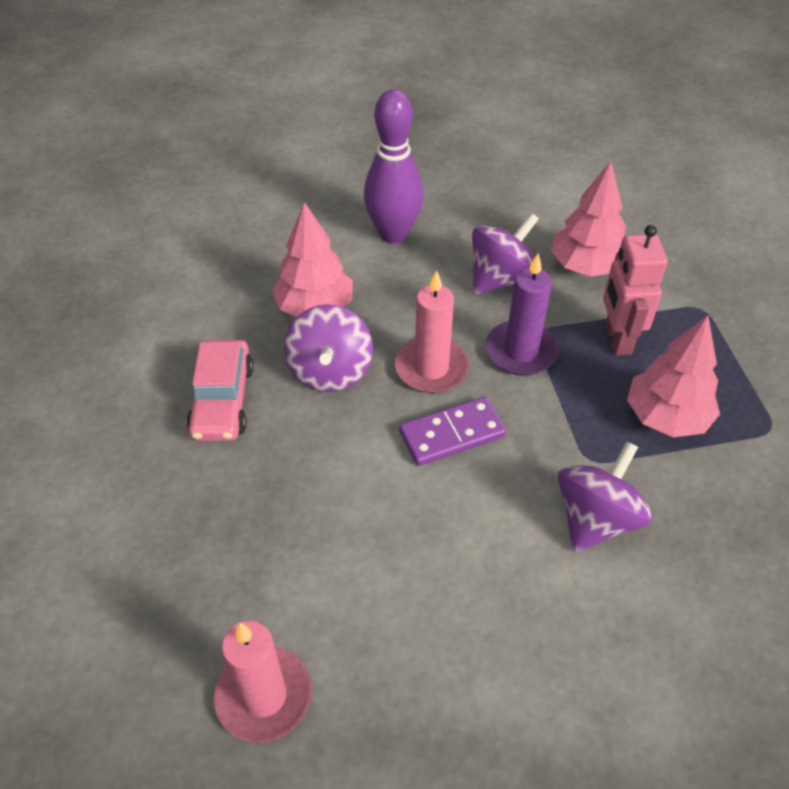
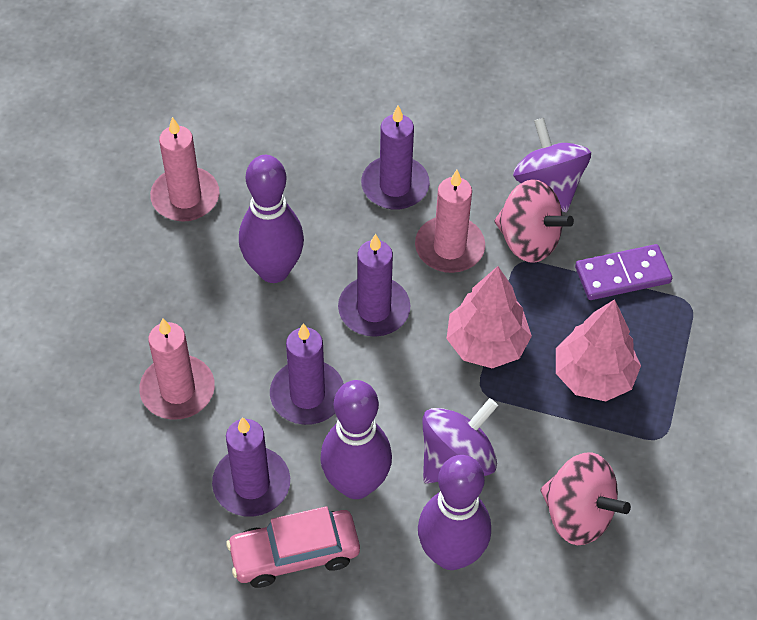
pink candle: [214,621,312,743] [395,270,469,393] = 2 -> [139,318,215,420] [150,117,219,222] [415,170,485,273] = 3
pink robot: [603,225,668,356] = 1 -> none = 0
pink spinning top: none = 0 -> [494,179,574,263] [541,452,631,545] = 2
pink tree: [272,202,353,317] [551,161,626,277] [627,315,720,437] = 3 -> [447,266,532,368] [556,299,641,402] = 2
purple bowling pin: [364,89,424,244] = 1 -> [239,155,304,283] [320,380,392,499] [418,455,491,570] = 3
purple candle: [486,253,559,376] = 1 -> [212,417,290,517] [270,323,344,425] [338,234,410,337] [361,105,430,210] = 4
purple spinning top: [284,304,373,392] [472,213,539,294] [558,441,652,552] = 3 -> [423,398,498,484] [513,118,591,212] = 2

